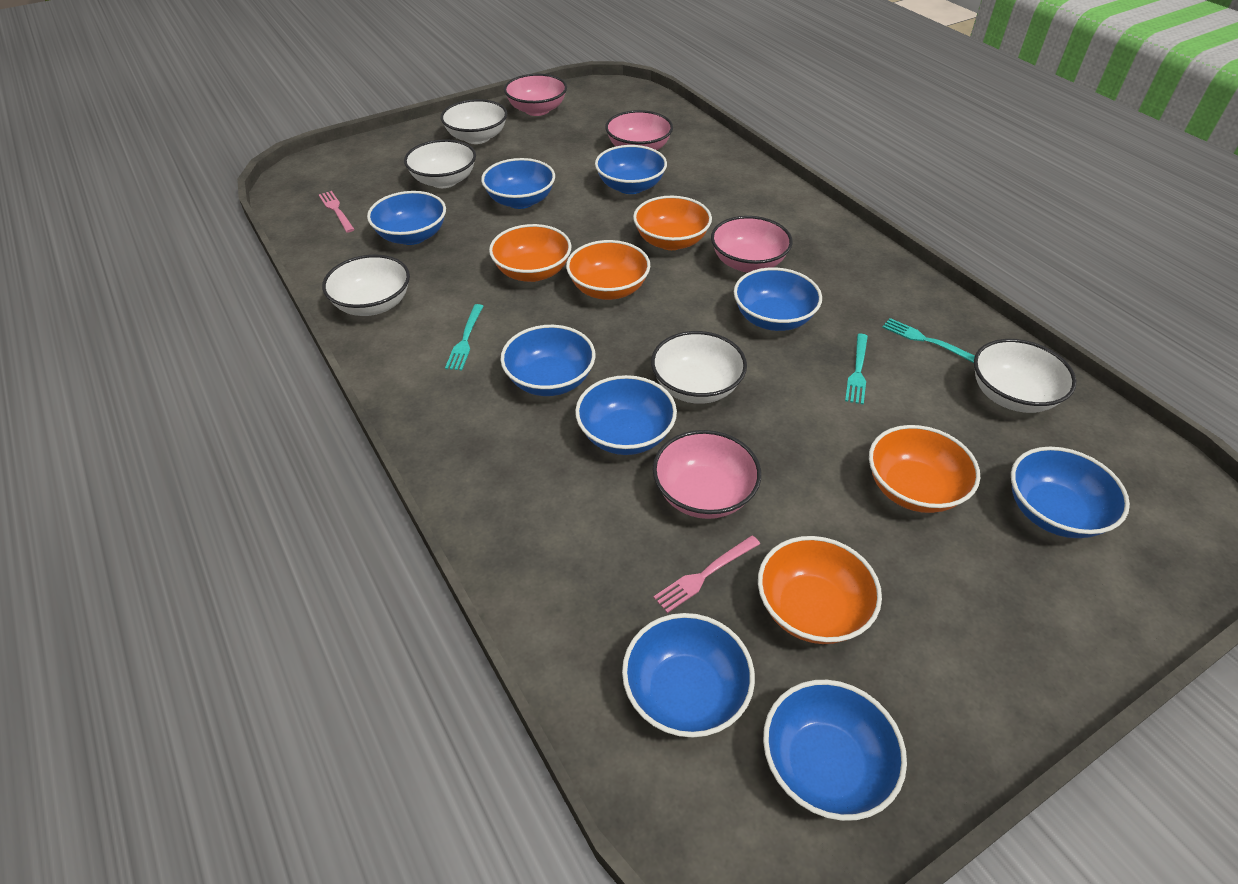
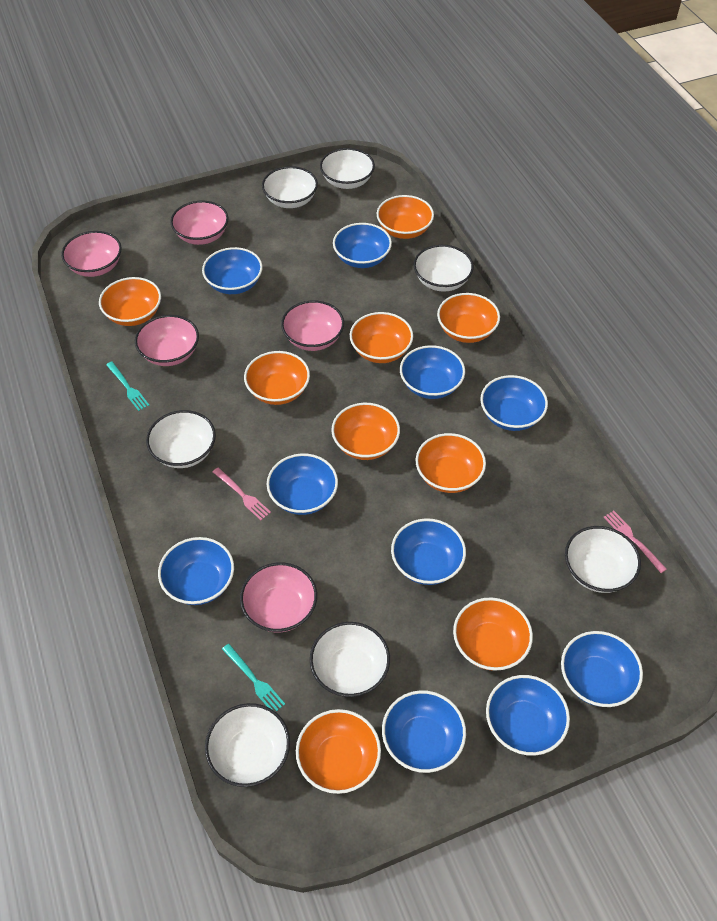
blue bowl: [367,191,446,245] [481,158,555,209] [500,325,596,396] [575,375,677,455] [595,145,667,194] [622,613,755,737] [734,267,822,331] [763,680,907,821] [1011,447,1130,538] = 9 -> [158,537,234,605] [202,247,263,294] [267,453,338,515] [333,223,392,268] [382,690,466,773] [391,518,466,585] [400,345,465,399] [480,375,548,431] [486,675,570,756] [561,631,643,707] = 10
orange bowl: [489,224,571,282] [566,240,650,300] [633,196,712,250] [758,536,882,644] [869,425,980,513] = 5 -> [99,277,161,326] [244,351,310,405] [296,709,381,794] [331,403,400,460] [350,312,413,363] [377,195,434,239] [416,433,486,493] [437,293,500,343] [453,597,533,671] = 9
pink bowl: [504,74,567,116] [605,110,673,150] [653,430,761,519] [711,216,793,273] = 4 -> [61,231,122,277] [135,315,199,366] [170,201,229,245] [240,562,317,632] [281,300,344,351] = 5
turquoise fork: [445,304,483,371] [845,334,868,404] [882,318,975,363] = 3 -> [106,362,149,411] [222,644,285,711] = 2
white bowl: [322,254,410,316] [404,139,476,188] [441,99,507,144] [651,331,747,404] [974,339,1077,413] = 5 -> [146,410,216,468] [205,703,290,787] [262,166,318,208] [310,622,390,697] [320,148,375,189] [414,245,474,292] [565,526,641,593] = 7

